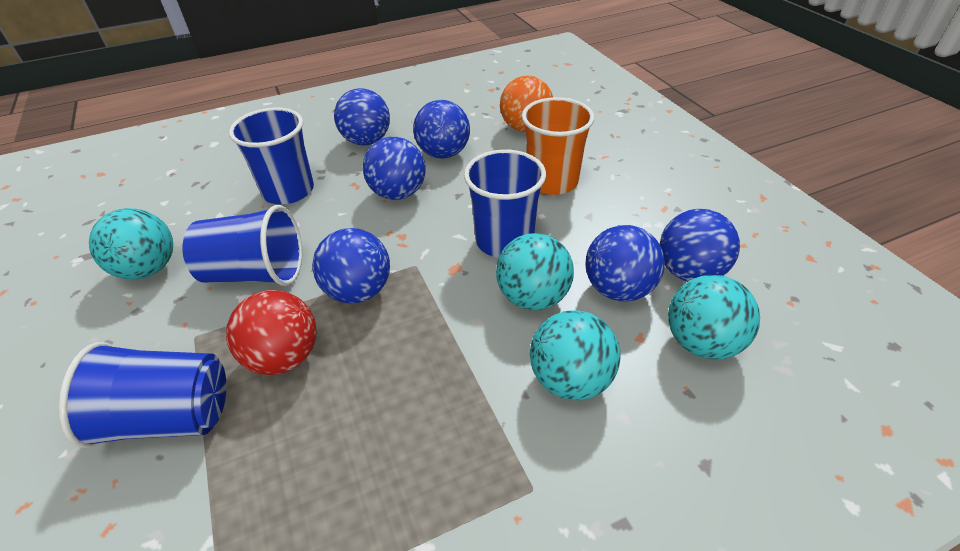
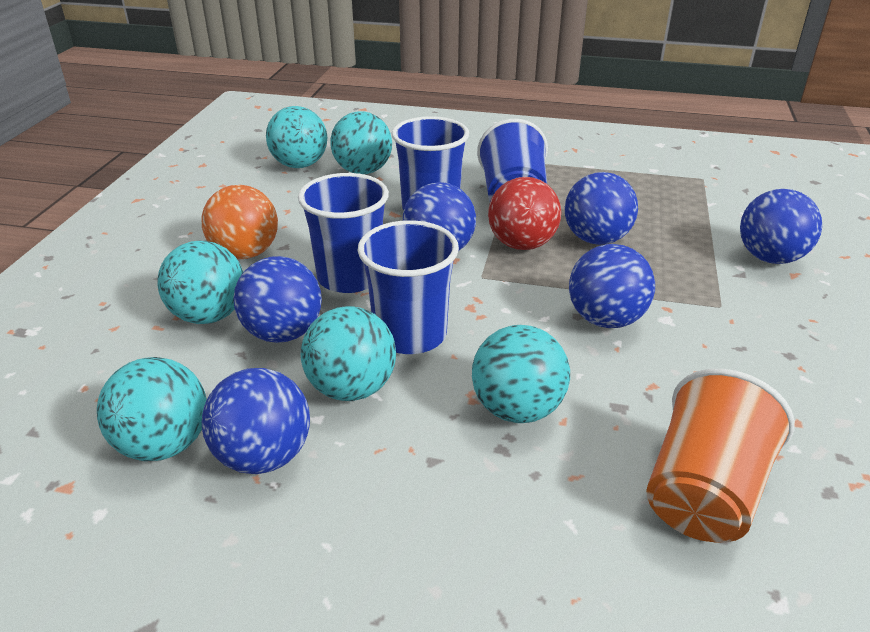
turquoise ball: [89,208,173,280] [496,233,574,310] [530,310,621,401] [668,275,760,359] = 4 -> [97,357,207,461] [158,241,243,324] [266,106,327,168] [301,306,396,401] [330,111,392,174] [472,325,570,423] = 6

